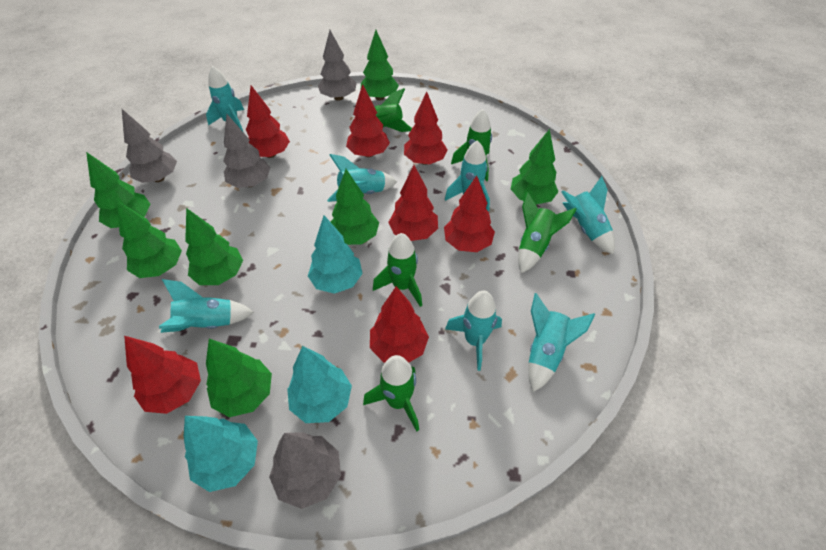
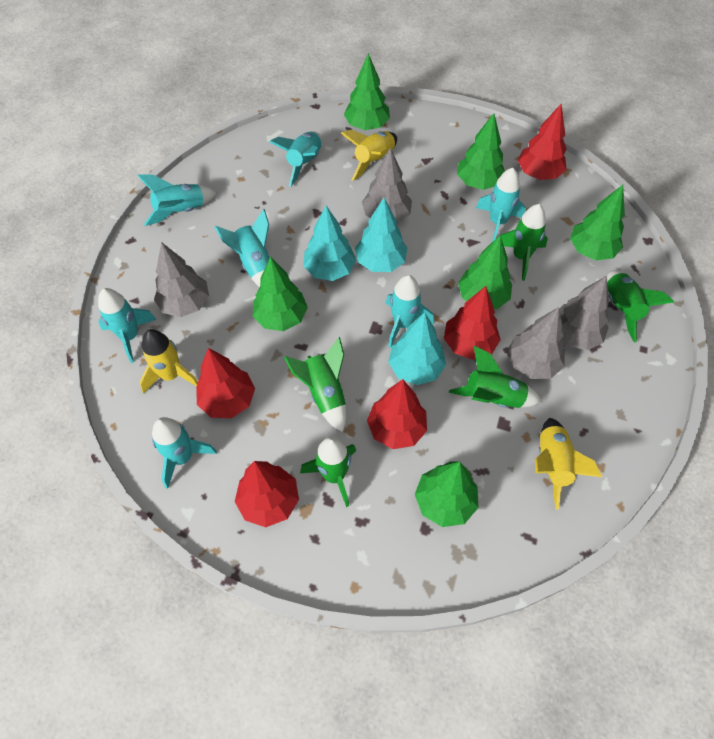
green tree: [86,152,151,228] [117,201,182,278] [185,208,243,285] [206,339,272,417] [330,169,379,245] [361,30,399,101] [511,129,558,204] = 7 -> [253,257,308,331] [344,53,390,130] [415,461,478,527] [457,113,505,190] [458,235,512,309] [570,185,625,260] = 6
red tree: [124,336,201,414] [246,85,290,158] [346,84,390,157] [370,286,429,362] [388,165,438,241] [404,91,448,165] [444,176,495,252] = 7 -> [196,348,255,418] [235,461,299,527] [367,379,427,449] [444,286,501,360] [518,104,567,180] = 5
yellow rocket: none = 0 -> [140,329,198,393] [341,130,397,181] [535,418,602,510] = 3

